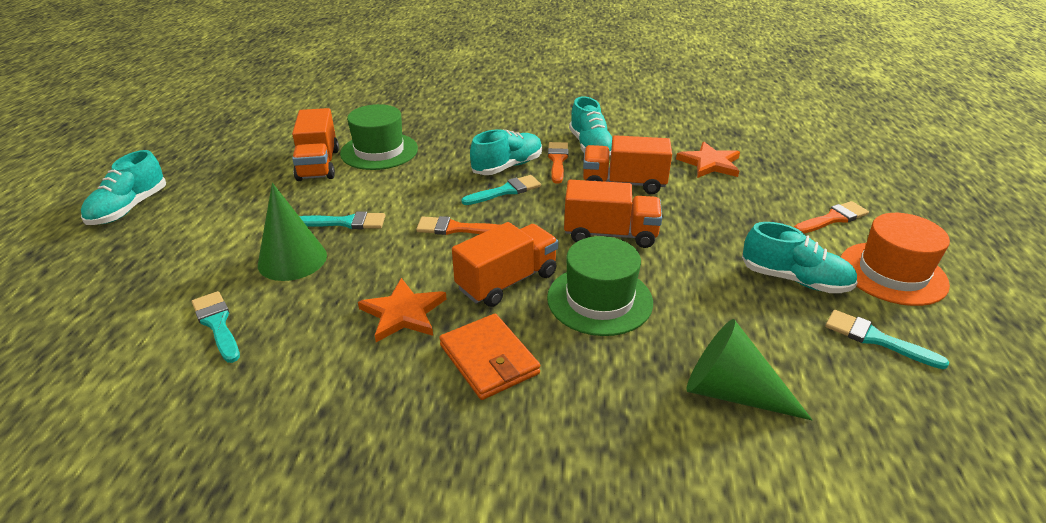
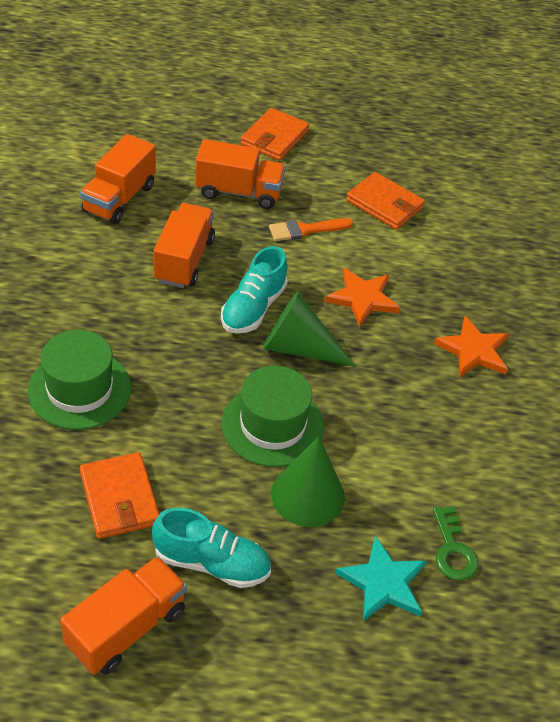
green key: none = 0 -> [433,506,478,580] = 1
orange brush: [416,216,499,235] [548,142,569,184] [794,201,869,233] = 3 -> [269,218,353,241] = 1
orange hat: [841,213,950,306] = 1 -> none = 0
orange wallet: [439,314,540,400] = 1 -> [80,452,159,539] [241,108,310,161] [346,172,425,230] = 3
turquoise brush: [192,291,240,363] [299,212,385,229] [462,175,541,205] [825,310,949,369] = 4 -> none = 0
turquoise shoe: [81,150,166,225] [470,129,542,175] [569,97,612,157] [742,222,858,293] = 4 -> [152,508,271,588] [221,246,288,333] = 2
turquoise star: none = 0 -> [335,536,427,621] = 1

